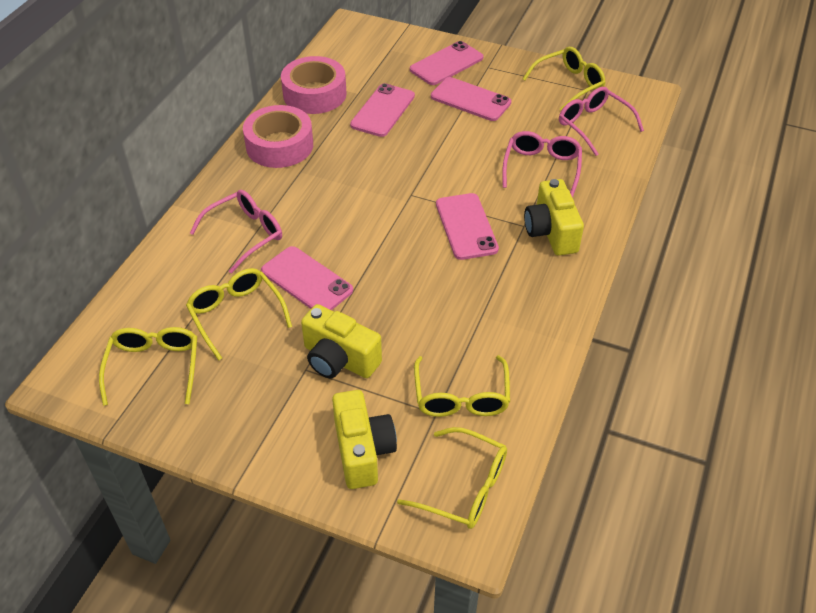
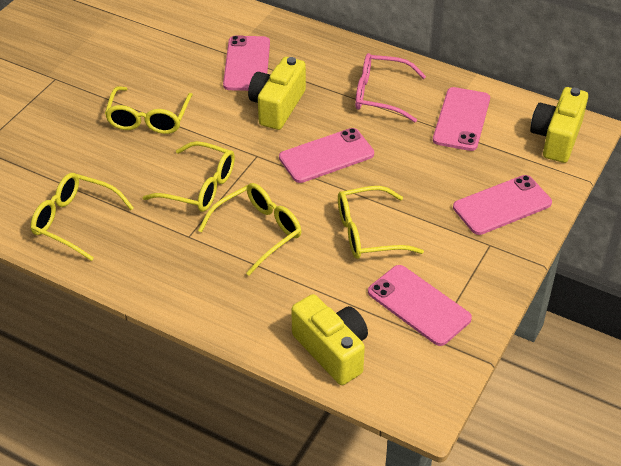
pink glasses: [190,190,282,274] [502,131,582,197] [559,87,644,156] = 3 -> [355,53,426,122] = 1
pink tape: [243,105,313,168] [281,56,347,114] = 2 -> none = 0

